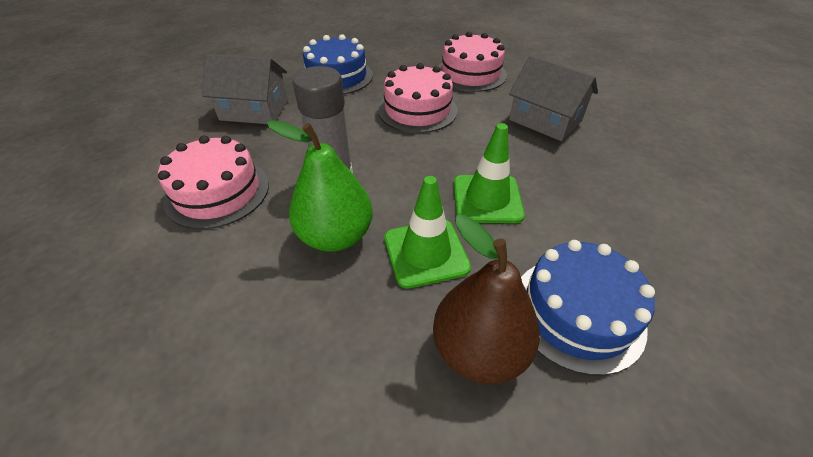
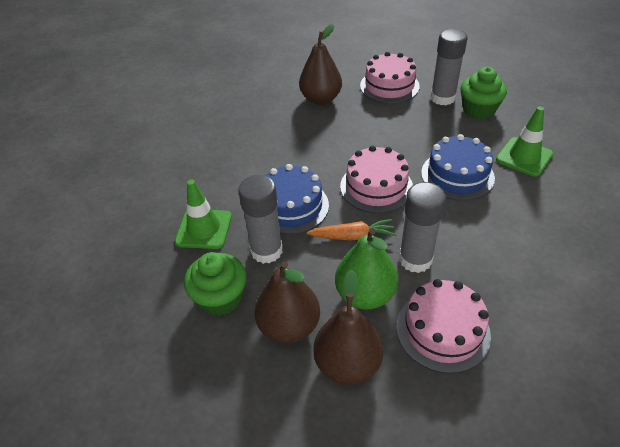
brown pear: [433,215,540,384] = 1 -> [254,261,320,343] [299,24,342,105] [313,269,383,385] = 3
green cupcake: none = 0 -> [184,252,247,316] [460,67,507,119] = 2
grey glue stick: [293,66,353,173] = 1 -> [238,175,283,264] [399,182,446,273] [431,29,467,105] = 3
grey house: [202,54,288,124] [509,55,598,141] = 2 -> none = 0
orange carrot: none = 0 -> [307,219,397,241] = 1

